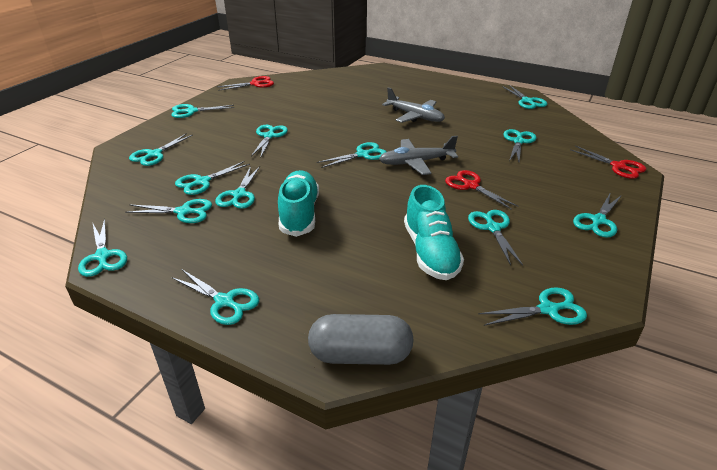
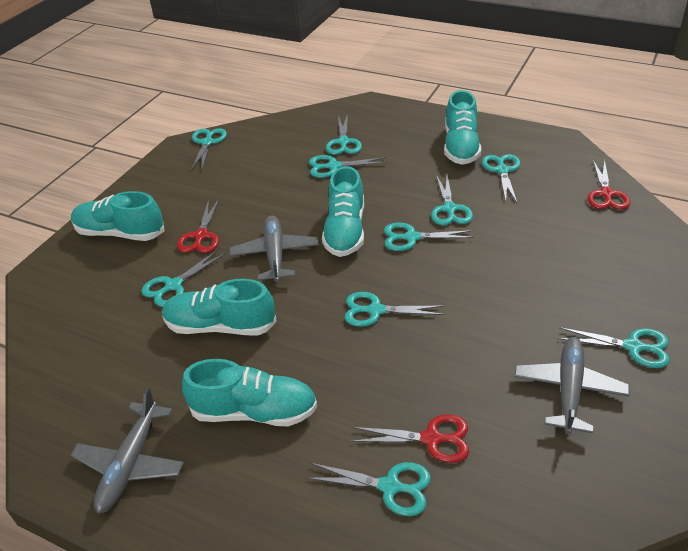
grey capsule: [308,314,414,365] = 1 -> none = 0
grey plane: [379,136,458,175] [382,87,445,123] = 2 -> [71,387,184,514] [230,216,319,282] [514,337,629,435] = 3
turquoise scissors: [78,218,127,277] [125,199,212,223] [129,133,192,166] [171,104,235,118] [171,269,259,325] [175,161,250,195] [215,166,260,209] [251,125,288,158] [317,142,387,168] [468,210,523,266] [478,287,587,326] [502,85,547,109] [504,129,537,162] [573,192,622,238] = 14 -> [141,249,226,307] [191,128,227,170] [307,462,431,516] [309,155,388,178] [326,114,362,155] [345,292,444,327] [384,222,474,251] [431,175,473,225] [482,154,520,202] [558,327,670,368] = 10
turquoise shoe: [278,170,319,237] [404,185,464,280] = 2 -> [71,191,165,241] [162,279,277,335] [182,359,317,426] [322,166,364,257] [444,90,481,165] = 5

